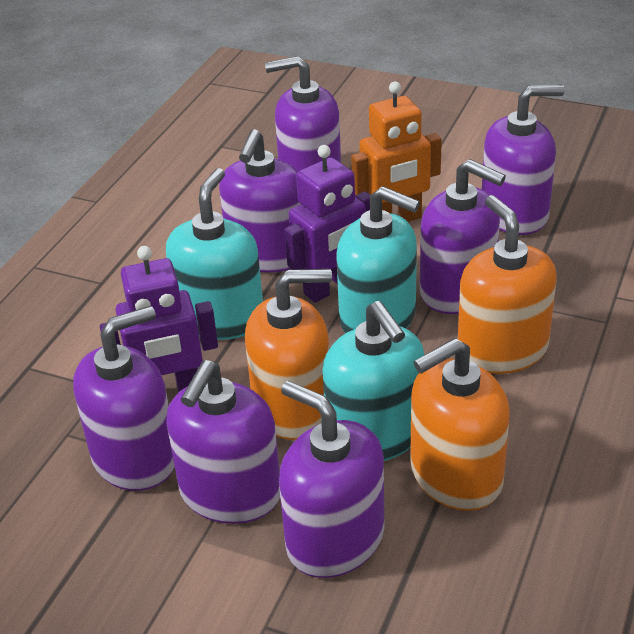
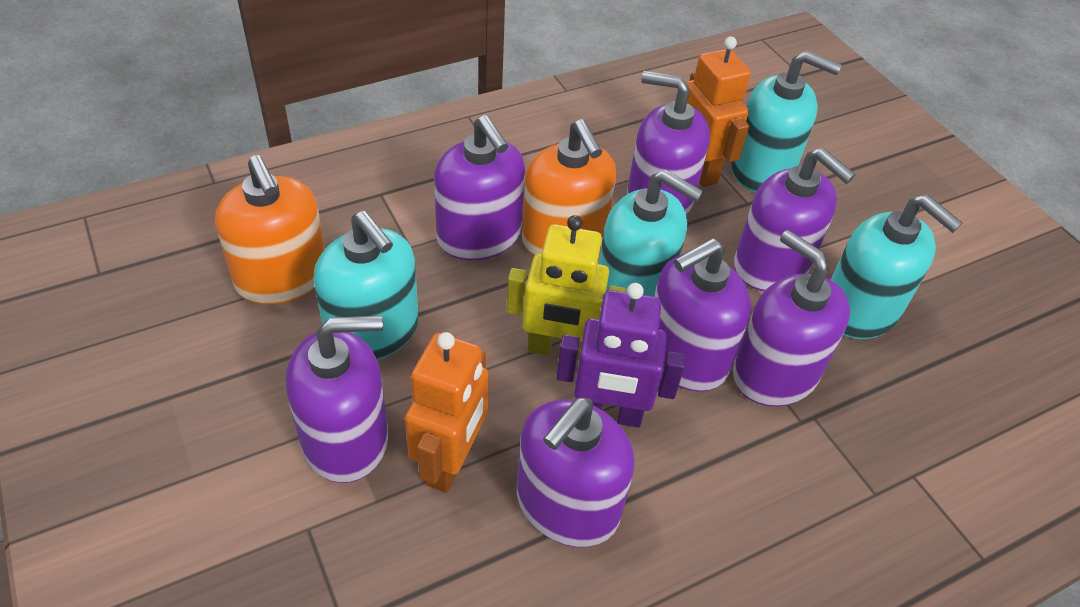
orange robot: [351,81,442,222] = 1 -> [405,332,489,493] [686,37,751,187] = 2
orange soap dispenser: [245,269,332,440] [410,338,510,511] [458,195,557,374] = 3 -> [215,155,325,305] [522,119,616,256] = 2
purple robot: [100,246,218,392] [285,145,370,303] = 2 -> [556,283,685,427] = 1
turquoise soap dispenser: [166,168,263,340] [322,301,424,461] [337,186,420,334] = 3 -> [313,211,419,360] [599,170,703,297] [731,51,842,193] [831,195,962,339] = 4
yellow robot: none = 0 -> [506,215,626,361] = 1

